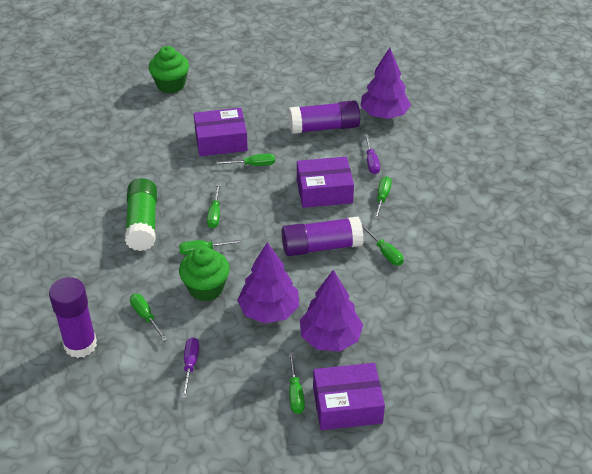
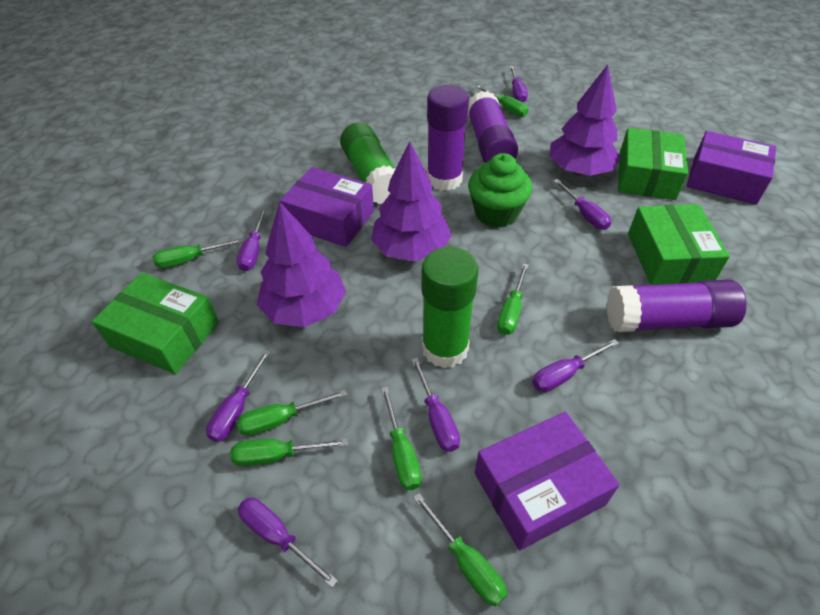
green box: none = 0 -> [92,273,219,374] [618,128,688,200] [628,204,730,285] = 3
green cupcake: [149,46,189,93] [179,246,230,301] = 2 -> [468,153,532,228] = 1
green glue stick: [125,178,157,251] = 1 -> [340,122,396,204] [422,247,478,368] = 2
purple screwdriver: [182,337,199,398] [365,134,380,174] = 2 -> [206,350,271,442] [236,209,267,271] [238,498,338,588] [411,358,460,452] [510,66,528,102] [532,339,619,392] [553,179,611,230] = 7

